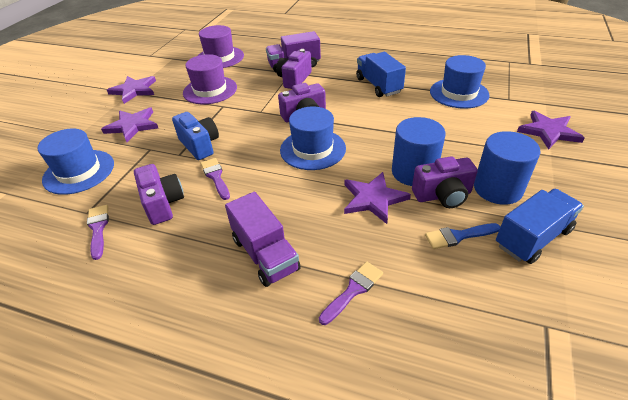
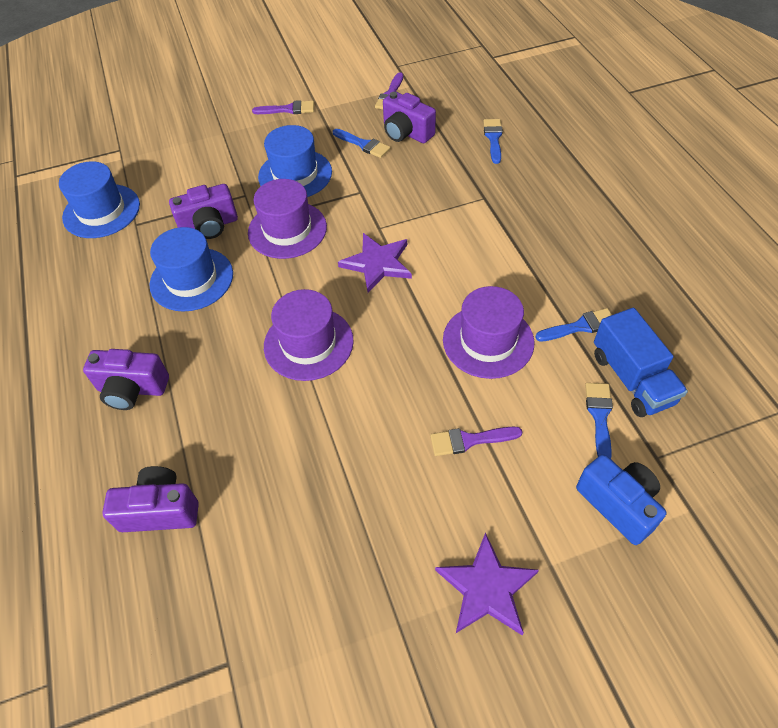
blue brush: [425,223,500,249] = 1 -> [333,129,390,158] [483,119,503,164] [535,308,612,342] [585,383,613,459] = 4
blue cylinder: [392,117,445,186] [474,131,541,205] = 2 -> none = 0
blue truck: [356,52,406,97] [496,189,584,264] = 2 -> [594,308,688,417] = 1
purple hat: [183,54,237,104] [198,25,244,68] = 2 -> [248,179,327,259] [264,289,354,381] [443,286,534,379] = 3
purple star: [101,107,158,142] [107,76,156,104] [344,172,411,224] [517,111,585,149] = 4 -> [338,233,412,293] [435,532,539,635] = 2
purple truck: [225,192,301,287] [266,31,321,73] = 2 -> none = 0

